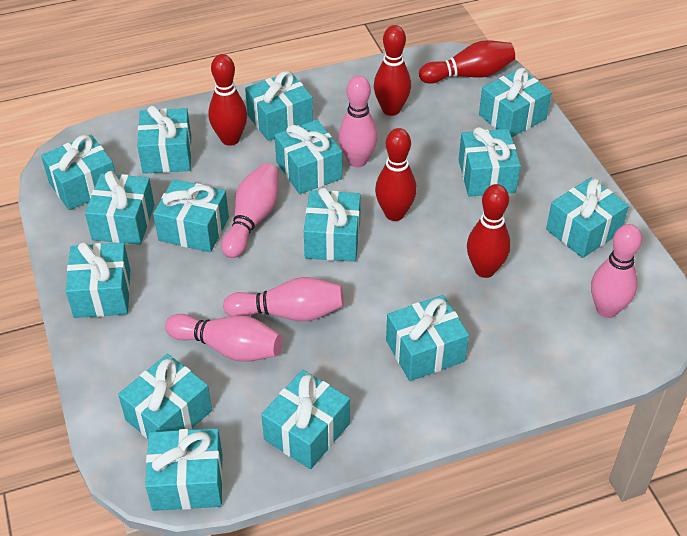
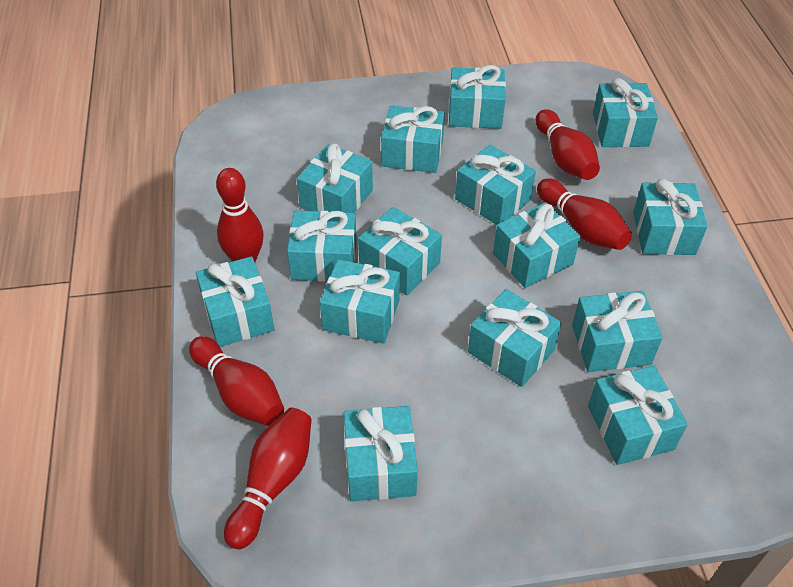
pink bowling pin: [165,314,283,362] [221,163,279,258] [223,277,344,321] [338,75,378,167] [591,224,642,318] = 5 -> none = 0

